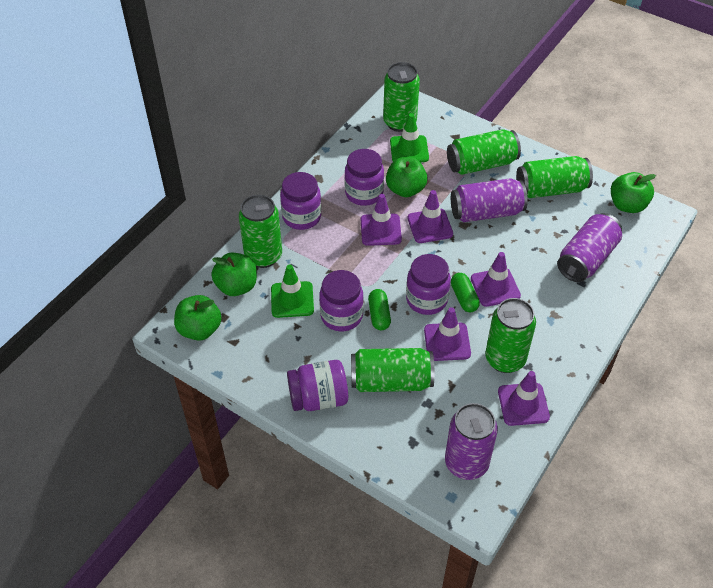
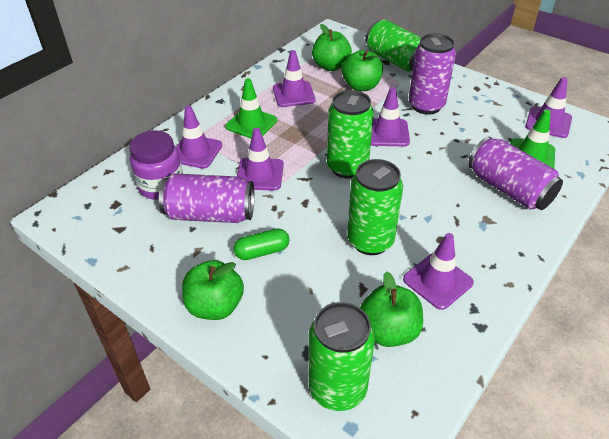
green can: [239,195,282,268] [351,348,434,392] [383,62,420,132] [447,129,521,175] [485,298,536,373] [516,156,593,198] = 6 -> [308,302,375,411] [327,90,374,179] [347,159,403,255] [365,20,421,71] = 4
green capsule: [368,289,391,330] [451,273,480,312] = 2 -> [234,228,290,260] = 1
purple jar: [280,172,322,230] [287,360,348,411] [319,270,364,331] [344,149,384,206] [406,254,451,315] = 5 -> [129,130,183,200] = 1
purple traffic cone: [361,194,402,246] [407,190,453,243] [424,307,471,361] [471,252,521,307] [498,371,550,426] = 5 -> [176,106,222,169] [237,128,284,191] [273,50,316,107] [371,87,410,146] [403,233,474,310] [525,77,572,138] = 6

